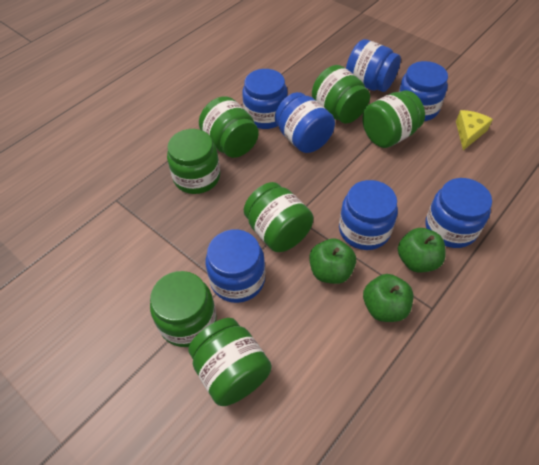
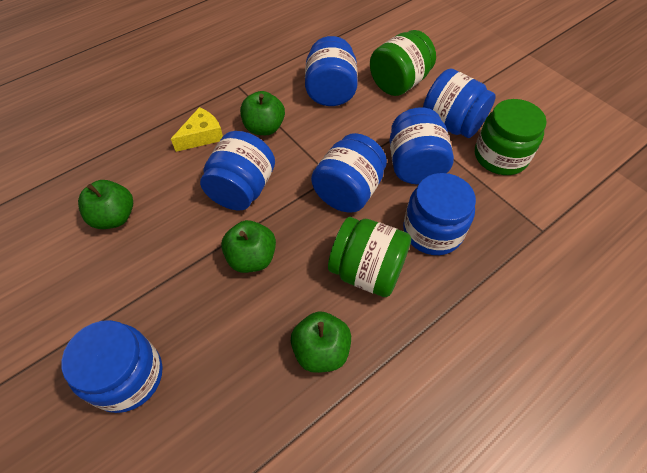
green apple: [309,238,356,284] [363,274,413,322] [398,228,446,272] = 3 -> [78,180,133,229] [221,220,276,273] [240,91,285,135] [291,311,351,373] = 4
green jar: [150,271,217,347] [167,129,220,194] [188,318,272,406] [199,96,259,158] [244,182,313,252] [312,65,370,124] [362,90,425,148] = 7 -> [328,217,411,297] [370,30,436,96] [475,99,547,175] = 3

